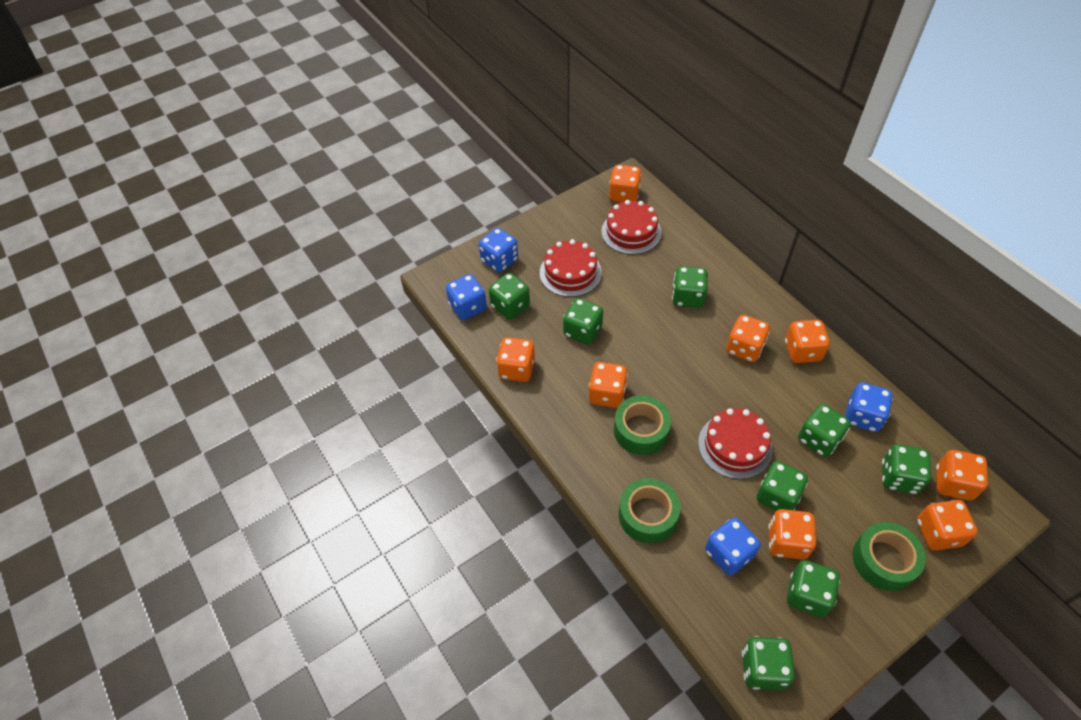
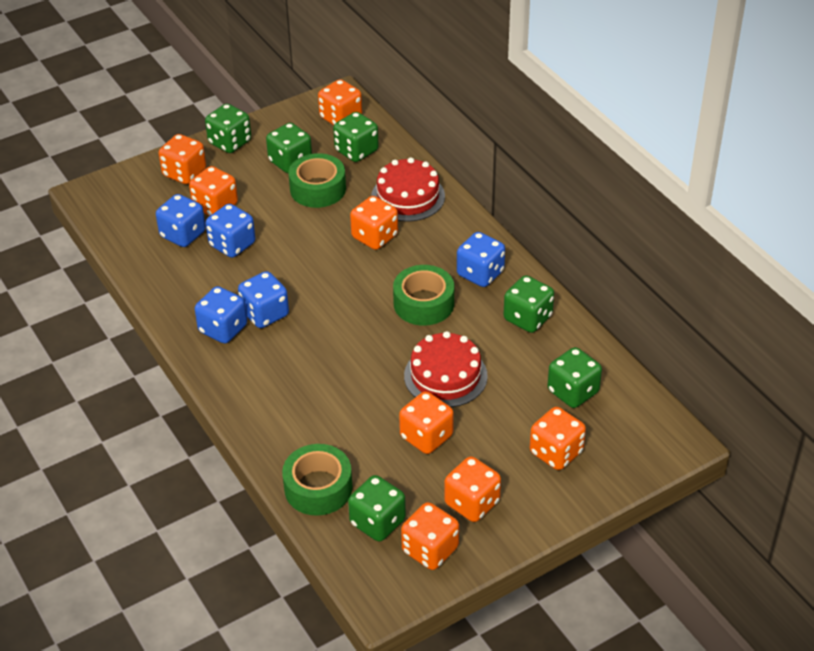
blue dice: [446,274,487,320] [479,228,518,272] [705,517,761,575] [845,382,893,432] = 4 -> [156,194,206,247] [195,286,247,343] [206,204,255,258] [238,271,289,328] [457,232,505,287] = 5
green dice: [489,273,530,320] [563,298,603,345] [672,266,708,308] [742,636,795,690] [756,461,808,511] [787,560,840,617] [798,404,851,457] [882,444,931,494] = 8 -> [205,104,251,153] [266,123,312,173] [333,112,379,162] [348,475,406,542] [503,275,554,333] [547,347,602,408] = 6
red cake: [540,239,602,297] [601,200,662,255] [698,408,772,479] = 3 -> [371,157,445,222] [404,331,488,407] = 2

